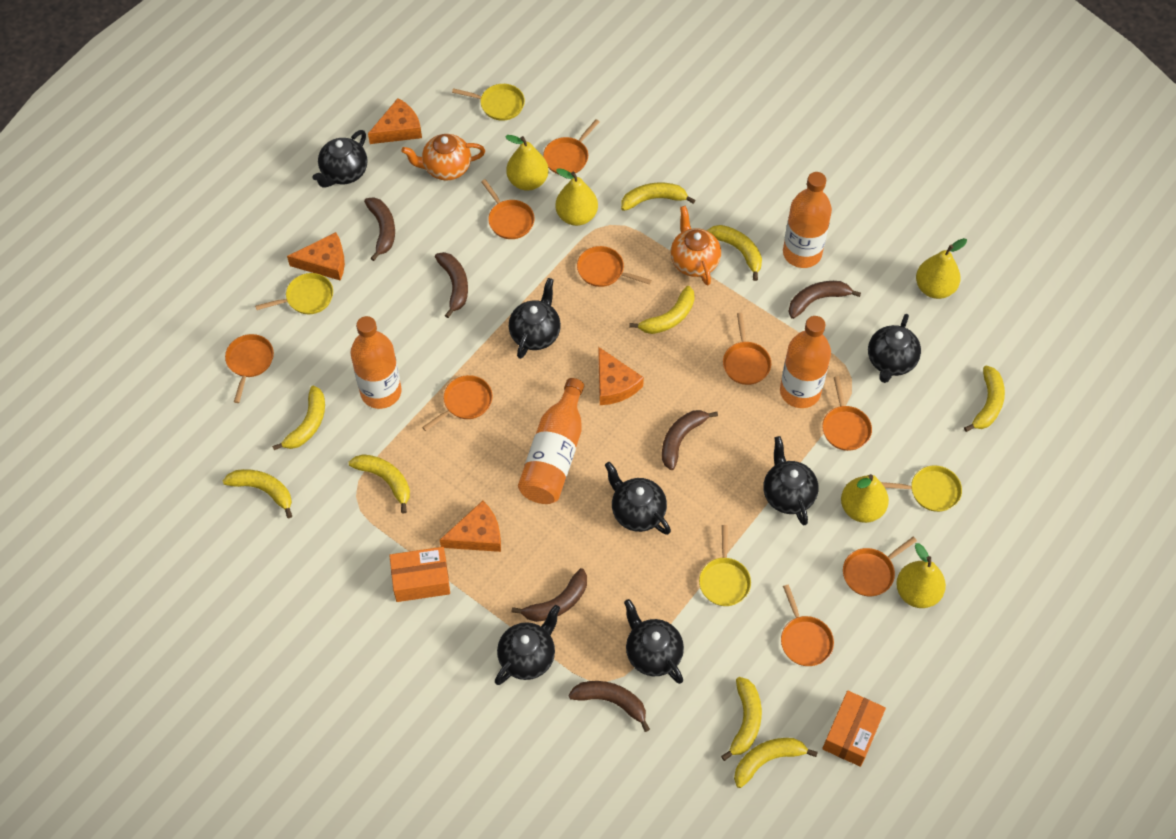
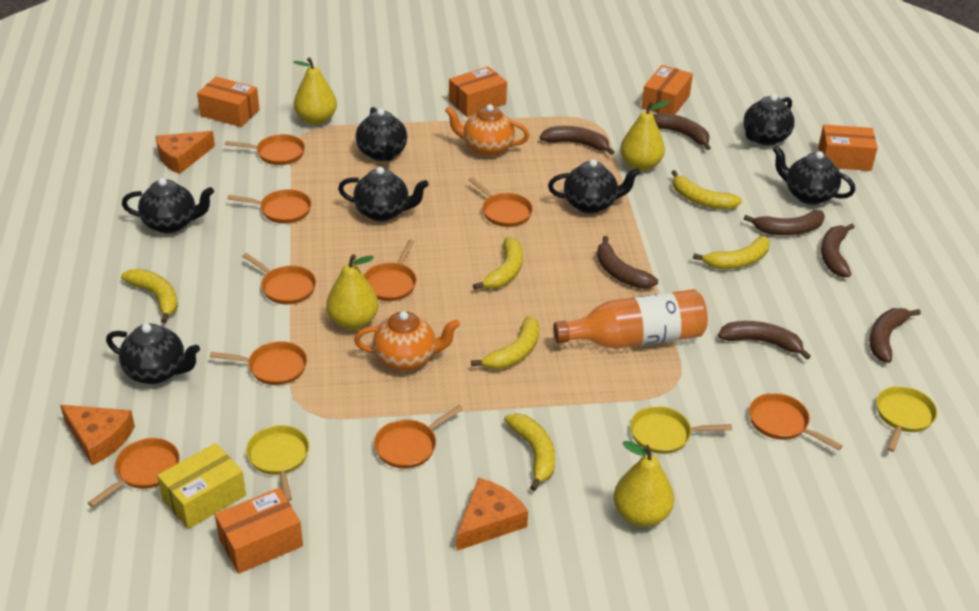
brown banana: [364,197,395,261] [435,252,468,318] [512,568,587,622] [568,681,650,732] [662,410,718,470] [788,281,861,319] = 6 -> [540,126,614,155] [597,236,658,289] [653,113,710,150] [718,321,811,360] [744,210,825,235] [821,224,855,277] [870,308,921,363] = 7
orange bottle: [350,316,402,409] [518,378,584,504] [780,316,831,408] [783,172,832,268] = 4 -> [553,289,708,349] = 1
orange box: [389,547,450,602] [822,690,886,767] = 2 -> [197,77,260,127] [215,488,303,574] [449,66,507,117] [641,65,693,115] [818,125,878,171] = 5
orange cheese: [287,232,345,281] [368,98,422,144] [440,501,501,552] [598,347,644,405] = 4 -> [60,405,135,466] [156,131,215,174] [456,478,528,551] = 3
yellow banana: [223,469,292,518] [272,386,325,450] [349,454,410,513] [621,183,695,211] [629,286,695,334] [707,225,762,281] [721,677,762,761] [734,738,818,788] [964,366,1005,432] = 9 -> [121,269,178,323] [471,316,539,370] [473,237,523,290] [504,413,555,491] [671,170,742,210] [693,236,770,269] = 6
yellow box: none = 0 -> [157,443,246,529] = 1
yellow pan: [255,273,333,314] [452,84,525,121] [699,525,751,606] [881,465,962,512] = 4 -> [246,425,309,501] [630,406,732,454] [876,386,937,452] = 3
yellow pear: [505,135,548,191] [555,168,598,226] [841,474,889,523] [896,543,946,608] [916,238,967,299] = 5 -> [293,57,337,125] [326,254,379,330] [614,441,674,527] [620,100,669,171] = 4

